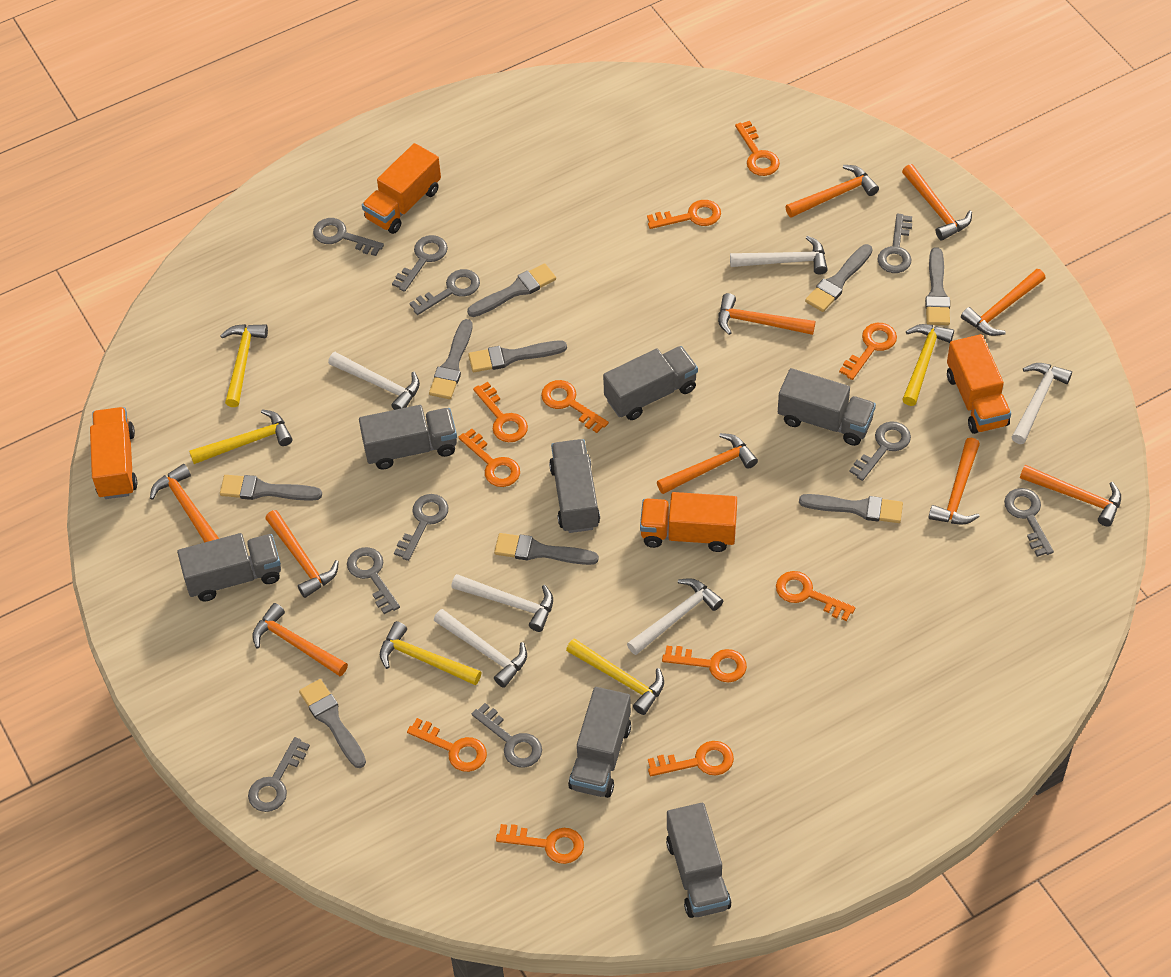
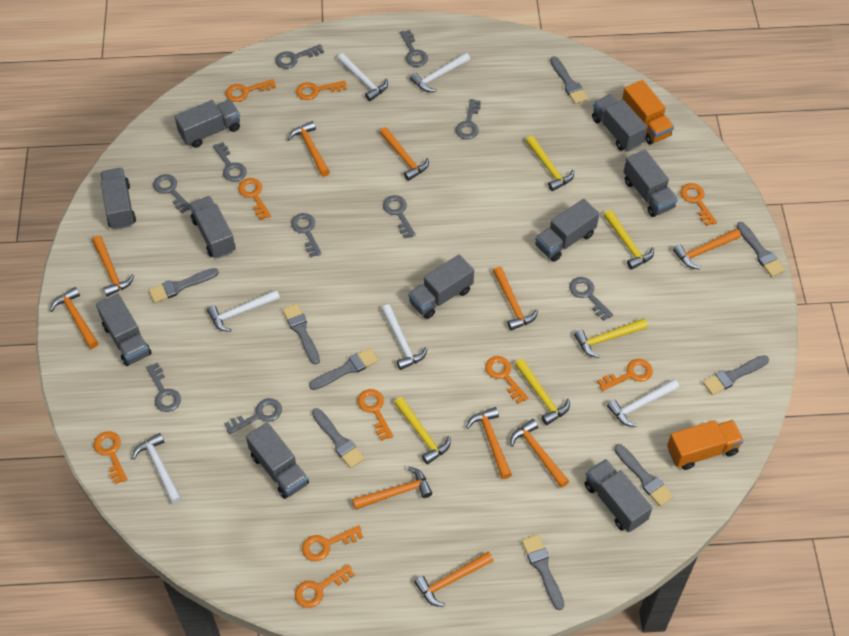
grey truck: [177,533,281,601] [359,405,457,470] [549,439,600,533] [568,687,631,798] [603,346,698,420] [666,803,731,918] [778,368,876,446] = 7 -> [96,293,152,366] [100,168,136,230] [174,99,240,148] [189,196,236,259] [246,422,309,499] [408,254,474,319] [535,199,599,262] [585,459,652,532] [592,94,648,151] [624,150,678,217] = 10
orange key: [407,718,487,772] [458,429,520,487] [473,382,528,442] [496,824,584,864] [541,380,609,433] [647,200,721,229] [648,741,734,776] [662,646,747,682] [735,121,780,176] [776,571,855,621] [839,323,897,380] = 11 -> [94,431,127,484] [225,79,276,102] [238,178,271,220] [295,564,355,608] [296,81,347,100] [302,525,363,561] [358,389,393,441] [485,356,528,404] [597,359,653,391] [680,183,717,226] = 10
orange truck: [90,407,137,499] [362,143,441,234] [640,492,737,552] [947,334,1011,434] = 4 -> [622,80,674,145] [667,420,744,470] = 2

